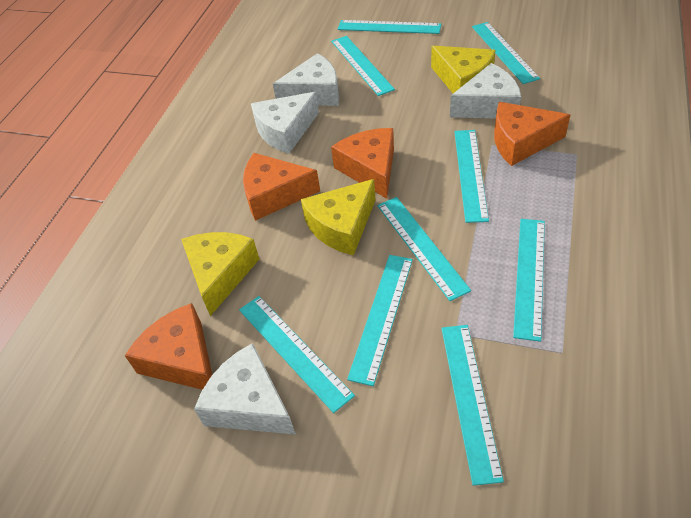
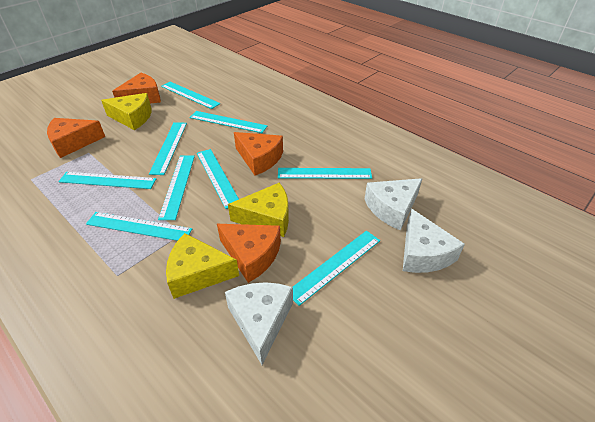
white cheese: [194,343,296,435] [251,92,319,154] [273,53,339,106] [450,63,521,118] = 4 -> [225,282,293,365] [364,178,423,231] [403,209,465,273] = 3

